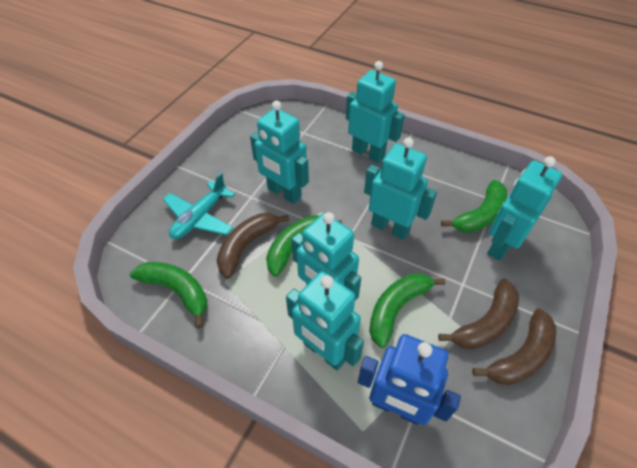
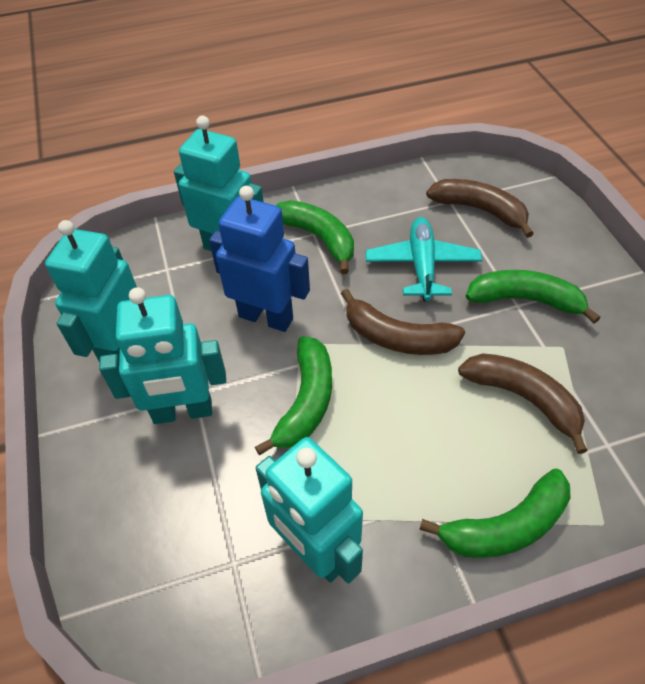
turquoise robot: [250,101,309,204] [286,271,364,371] [291,212,361,301] [346,61,405,163] [364,137,437,240] [487,156,562,261] = 6 -> [45,220,137,362] [99,287,226,424] [174,116,263,251] [256,437,363,584] = 4

